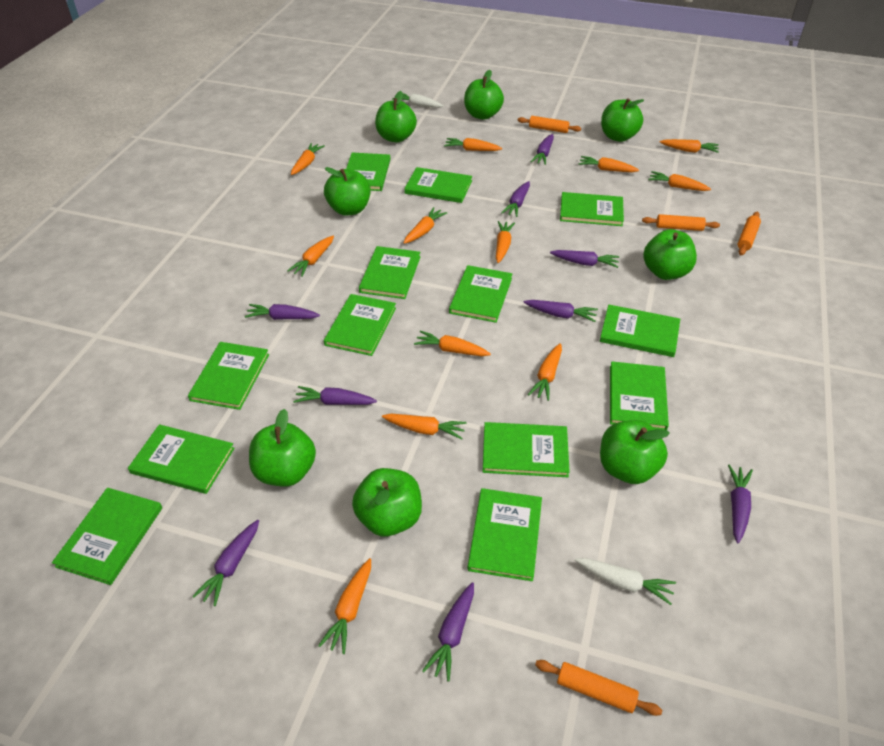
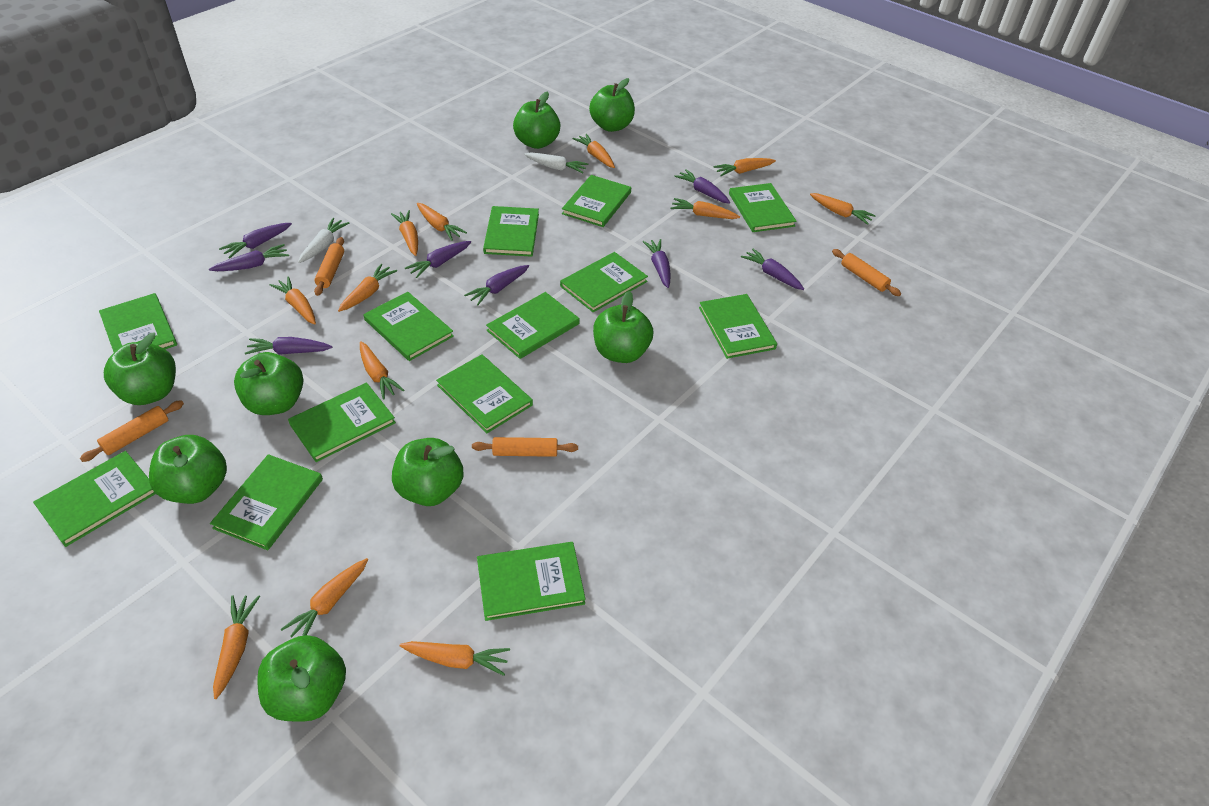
purple carrot: [192,520,259,606] [245,304,320,320] [293,386,377,405] [422,582,474,682] [501,181,530,217] [523,300,598,322] [531,134,554,165] [550,250,619,268] [728,465,753,543] = 9 -> [209,244,289,271] [219,223,292,259] [245,337,332,355] [405,241,471,278] [464,265,529,305] [642,239,671,288] [674,169,730,204] [741,248,804,290] = 8

